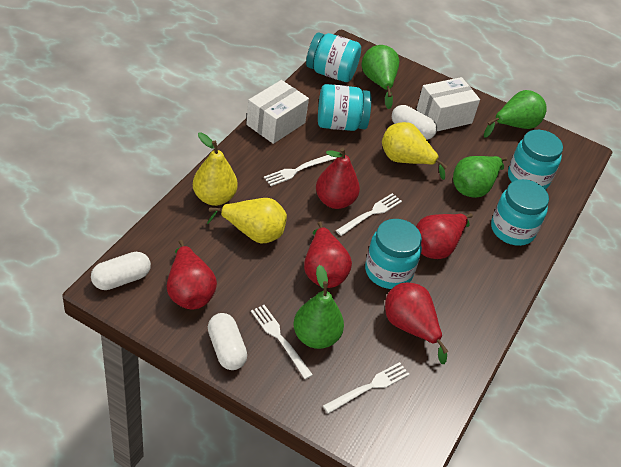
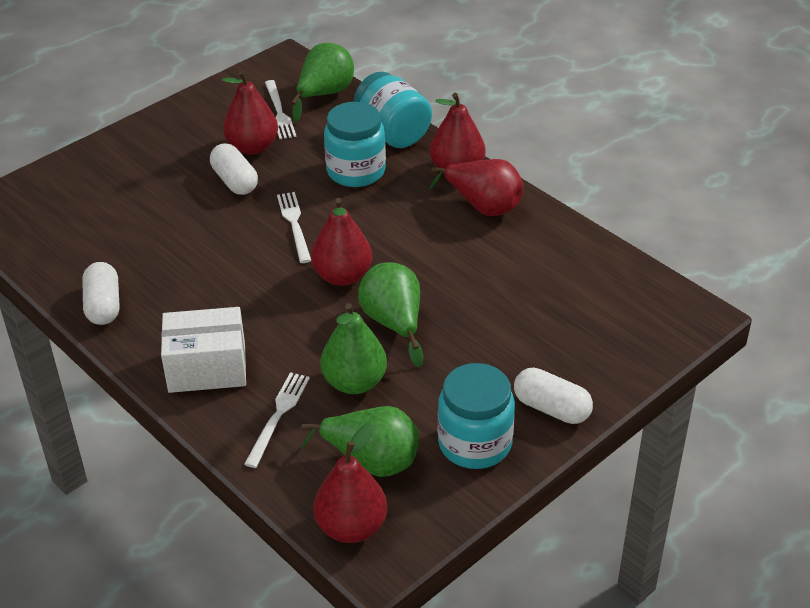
turquoise jar: [306,32,361,82] [318,84,371,131] [365,219,422,289] [491,179,549,246] [508,130,563,190] = 5 -> [324,102,386,187] [354,72,432,148] [438,363,515,469] = 3
white box: [246,80,309,144] [417,77,480,131] = 2 -> [161,307,246,393] = 1
white fork: [251,305,313,379] [264,155,337,186] [323,362,409,414] [336,193,402,236] = 4 -> [244,372,310,468] [265,80,297,139] [277,192,311,263] = 3
yellow pear: [193,132,238,206] [207,198,287,244] [382,122,448,180] = 3 -> none = 0

